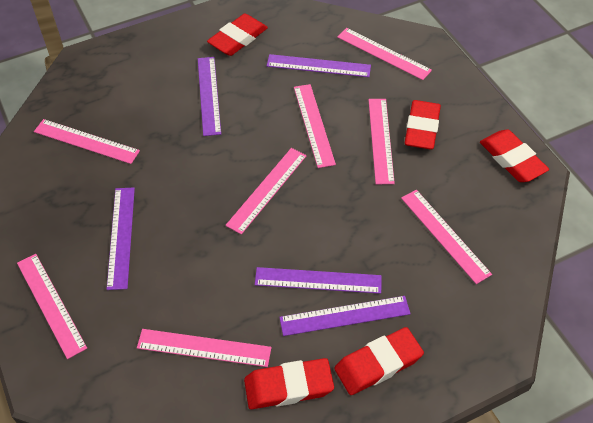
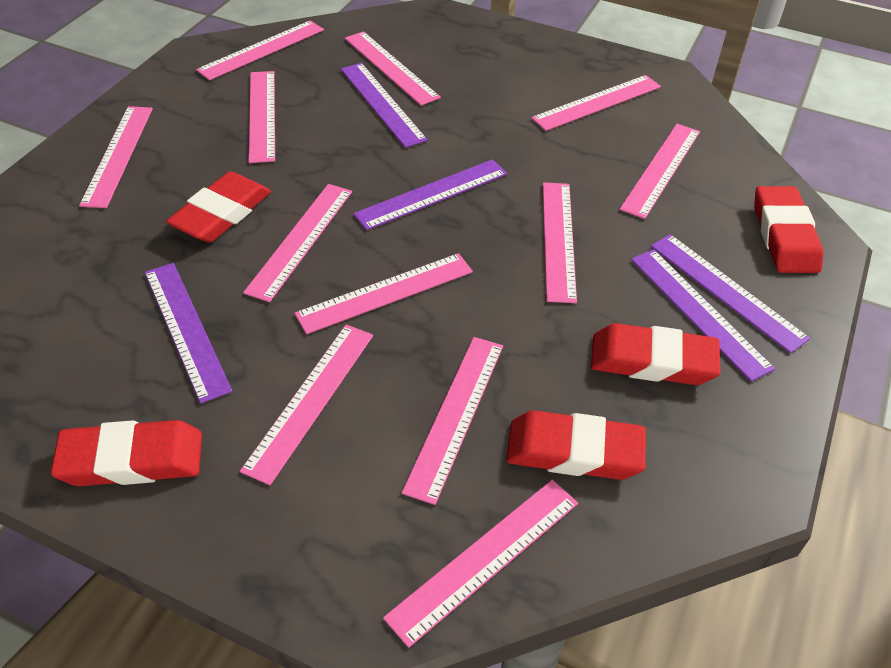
pink ruler: [17,254,87,359] [34,119,140,164] [137,329,271,367] [226,148,307,234] [294,84,336,168] [337,28,432,80] [369,99,395,184] [401,190,492,284] = 8 -> [79,106,153,208] [196,20,324,80] [240,325,373,485] [243,184,352,302] [249,71,275,163] [294,253,473,334] [345,31,441,106] [383,480,578,648] [402,337,503,505] [531,75,661,131] [543,182,577,303] [620,124,700,219] = 12

